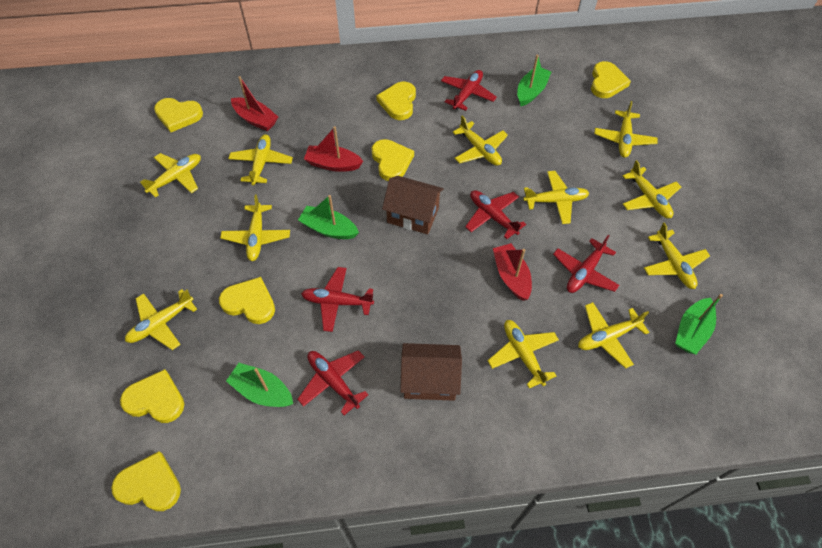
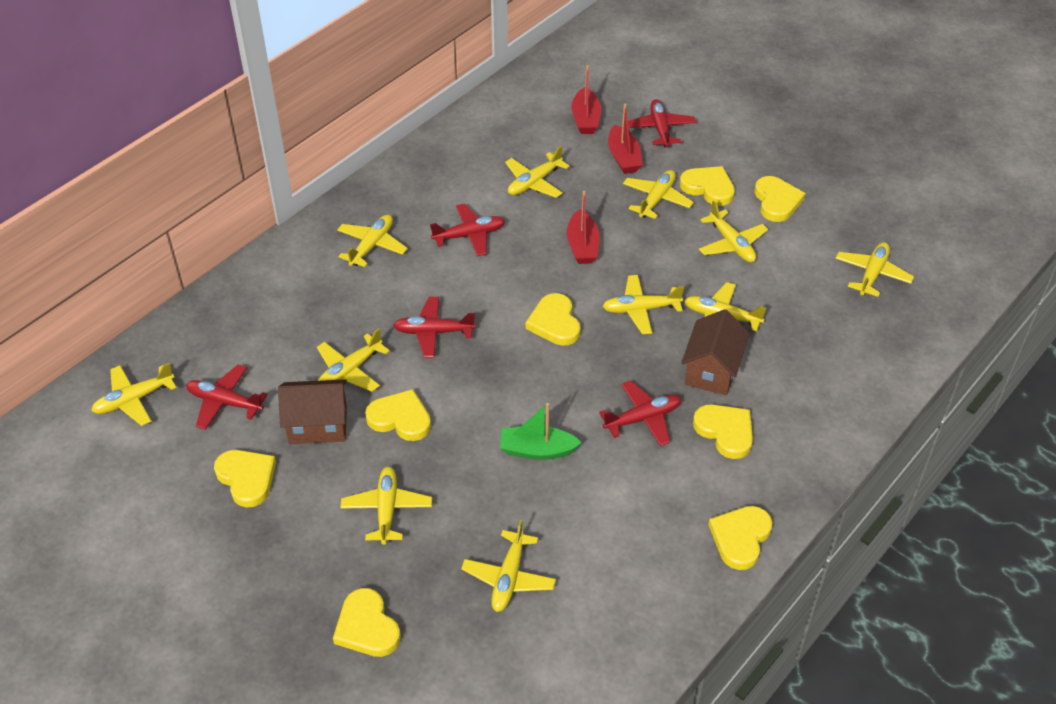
green boat: [226,363,293,407] [298,195,359,239] [517,55,551,106] [675,294,723,355] = 4 -> [500,403,582,460] = 1
yellow heart: [111,451,181,511] [120,369,184,423] [154,98,203,132] [219,277,275,324] [371,139,414,181] [376,82,416,120] [591,61,631,98] = 7 -> [214,450,276,507] [333,588,401,657] [365,389,431,441] [526,293,581,346] [680,166,735,206] [693,404,753,459] [708,506,773,570] [754,176,806,222] = 8

